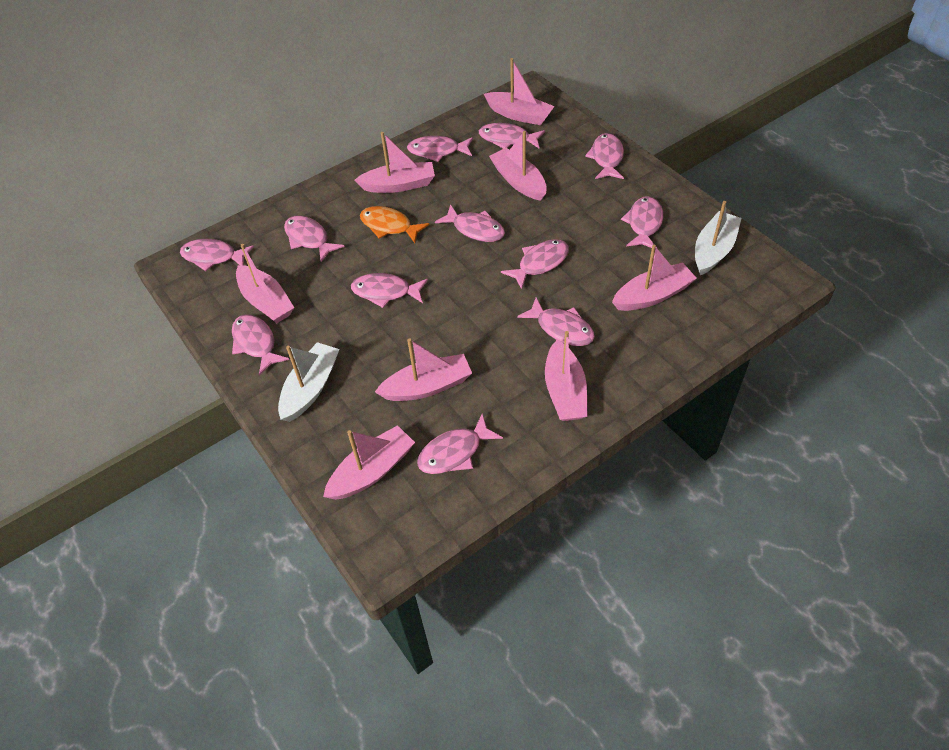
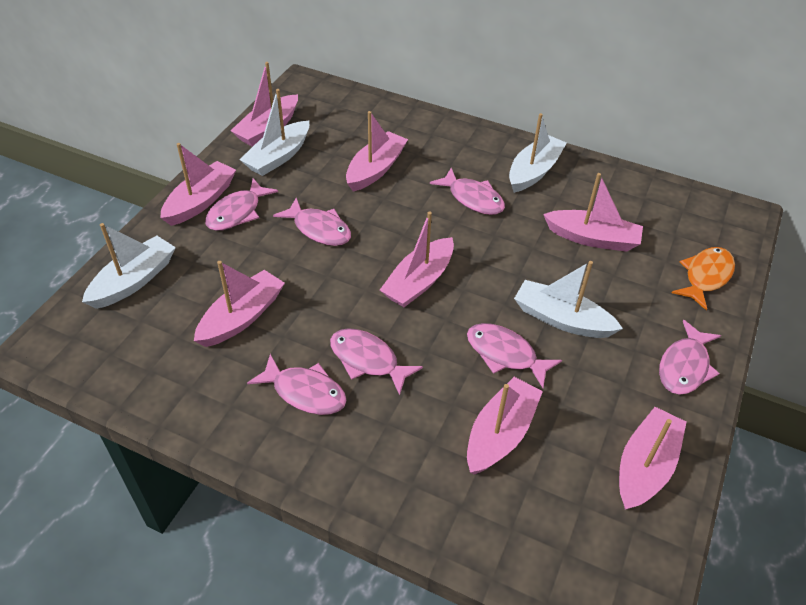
pink fish: [180,239,254,271] [232,314,289,376] [284,215,345,262] [351,273,428,308] [407,136,473,162] [417,413,503,474] [435,204,505,242] [479,123,545,149] [501,239,569,289] [517,297,595,346] [585,133,624,179] [621,196,663,248] = 12 -> [205,178,278,231] [247,354,346,415] [273,198,351,246] [330,328,423,395] [430,168,505,215] [467,323,562,388] [659,320,721,395] = 7
white boat: [278,342,339,422] [695,201,742,276] = 2 -> [82,223,176,309] [240,89,309,176] [509,113,567,193] [514,261,623,338] = 4

